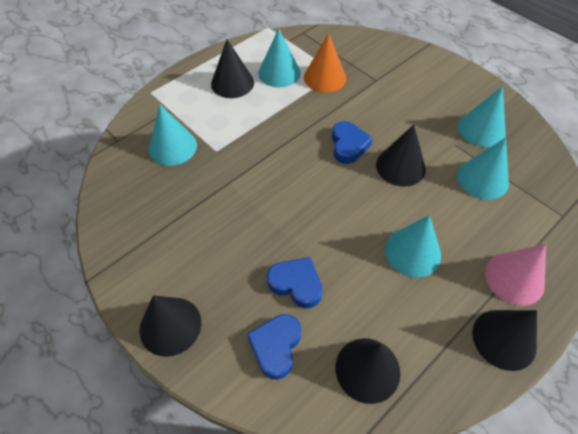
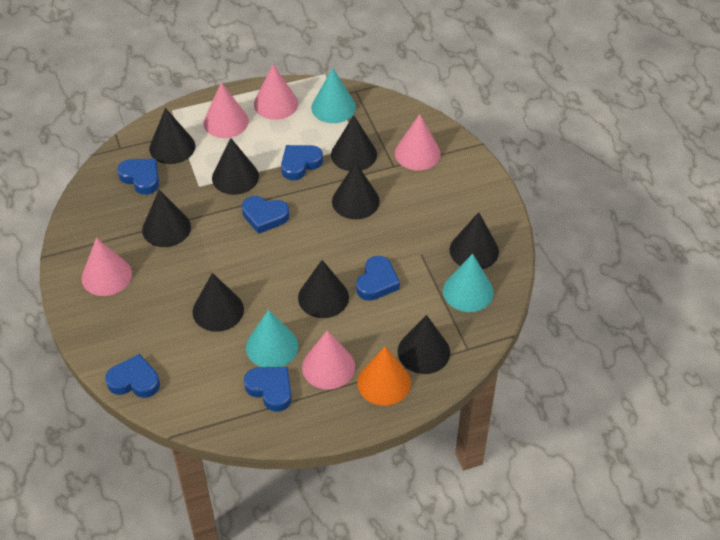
black cone: [140,296,201,357] [211,39,254,98] [335,338,400,404] [376,125,426,186] [472,310,537,371] = 5 -> [142,190,191,247] [149,108,195,164] [192,273,244,332] [212,138,259,195] [298,260,349,318] [331,115,377,171] [332,162,380,219] [398,315,450,374] [450,212,499,269] = 9
blue heart: [247,314,301,380] [267,257,323,309] [332,121,373,164] = 3 -> [105,354,160,398] [117,159,159,195] [242,196,289,234] [244,367,292,412] [281,145,323,180] [356,256,400,301] = 6
pink cone: [485,244,546,306] = 1 -> [81,238,132,296] [204,82,249,138] [254,64,298,120] [302,330,355,390] [395,114,441,171] = 5
turquoise cone: [149,105,197,166] [259,28,301,87] [385,215,441,278] [457,138,509,200] [458,86,506,147] = 5 -> [246,310,298,367] [311,68,356,123] [443,254,494,312] = 3

